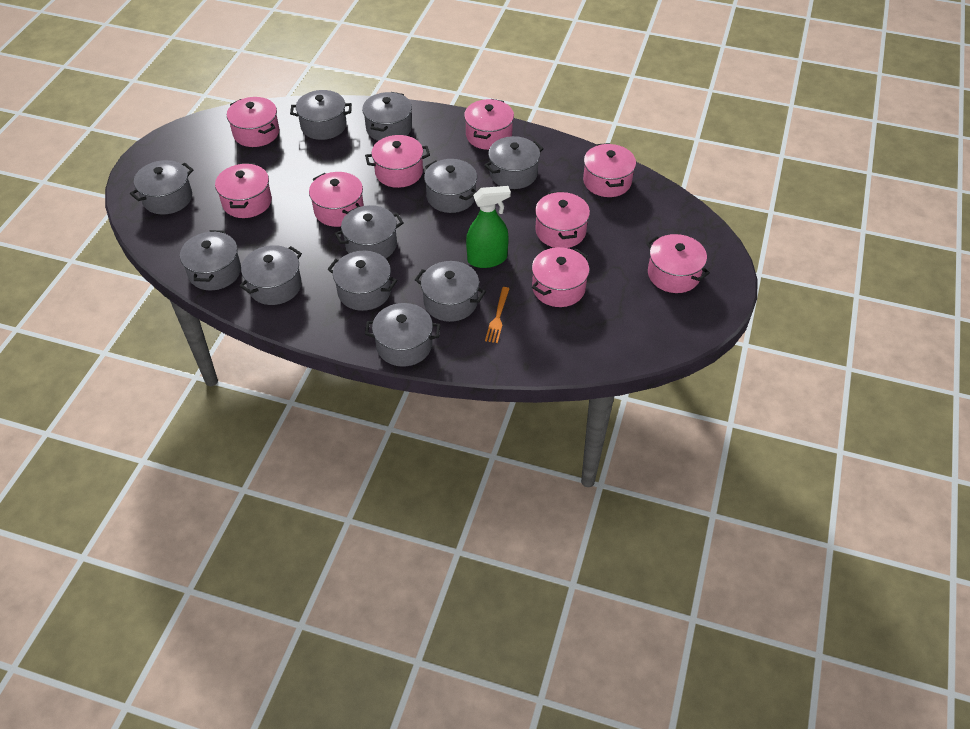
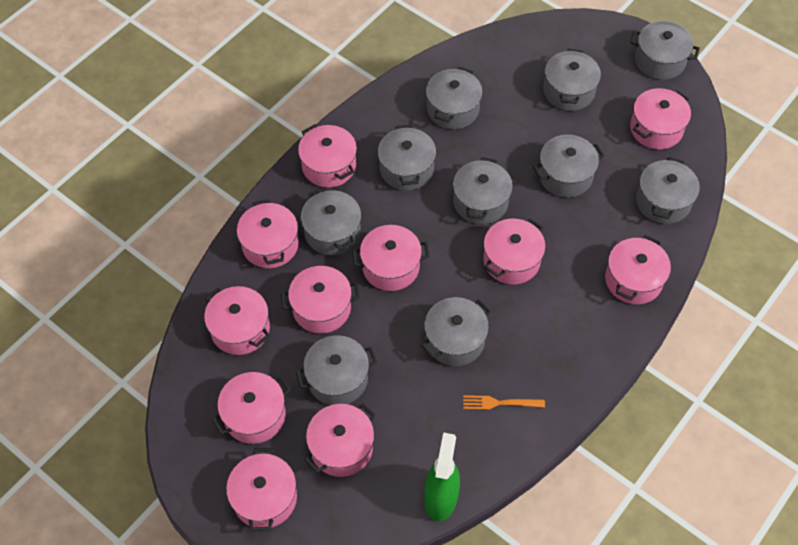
grey pot: [130,160,193,215] [180,230,241,290] [239,245,302,305] [290,90,352,140] [327,251,397,311] [335,205,404,259] [362,92,412,141] [365,303,440,367] [415,261,486,322] [424,159,477,213] [484,136,544,189] = 11 -> [295,335,377,405] [301,188,361,255] [378,125,436,190] [421,297,491,366] [426,67,483,129] [453,157,513,224] [533,135,604,197] [543,49,601,111] [630,21,700,80] [636,157,700,224] = 10
pink pot: [215,163,272,218] [227,97,279,147] [309,172,364,227] [365,135,430,188] [464,99,514,150] [532,247,589,307] [535,191,590,248] [583,143,636,197] [646,234,710,293] = 9 -> [204,286,270,355] [212,372,291,444] [226,448,297,531] [237,199,299,268] [281,266,360,333] [298,124,357,188] [304,403,376,477] [352,225,430,291] [483,219,545,285] [605,235,671,304] [630,88,691,150] = 11

